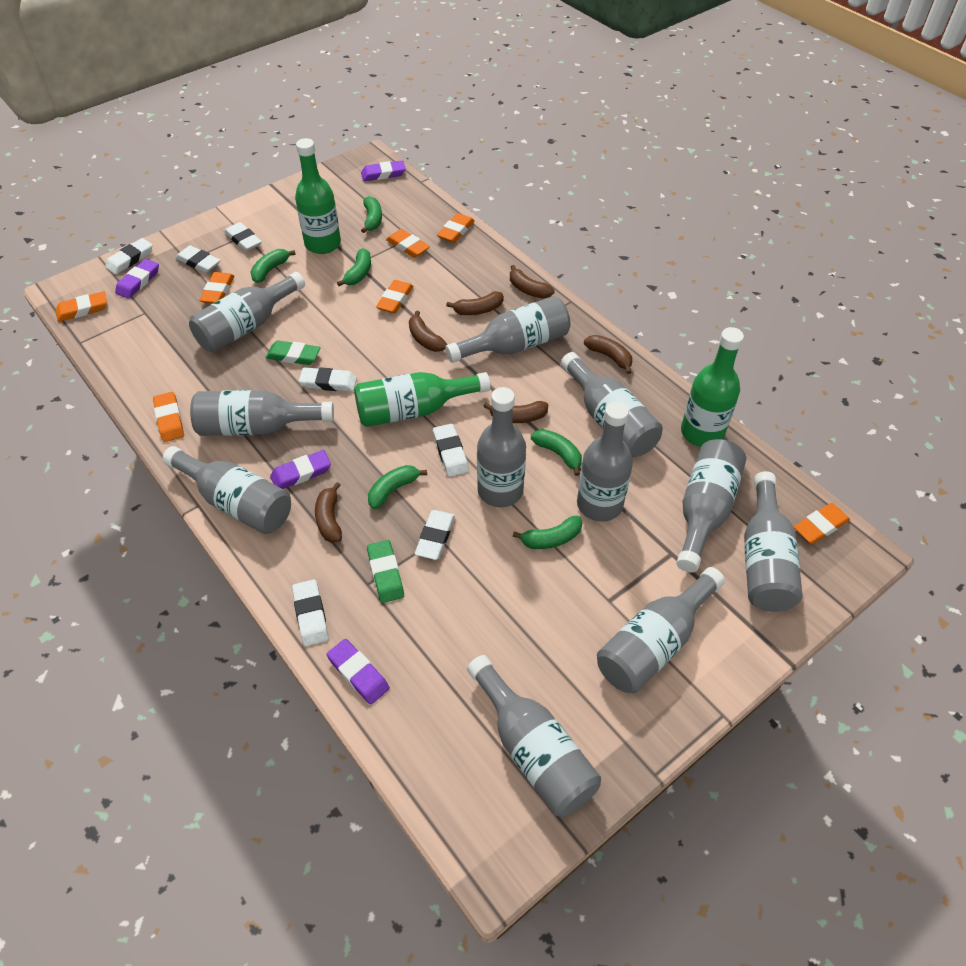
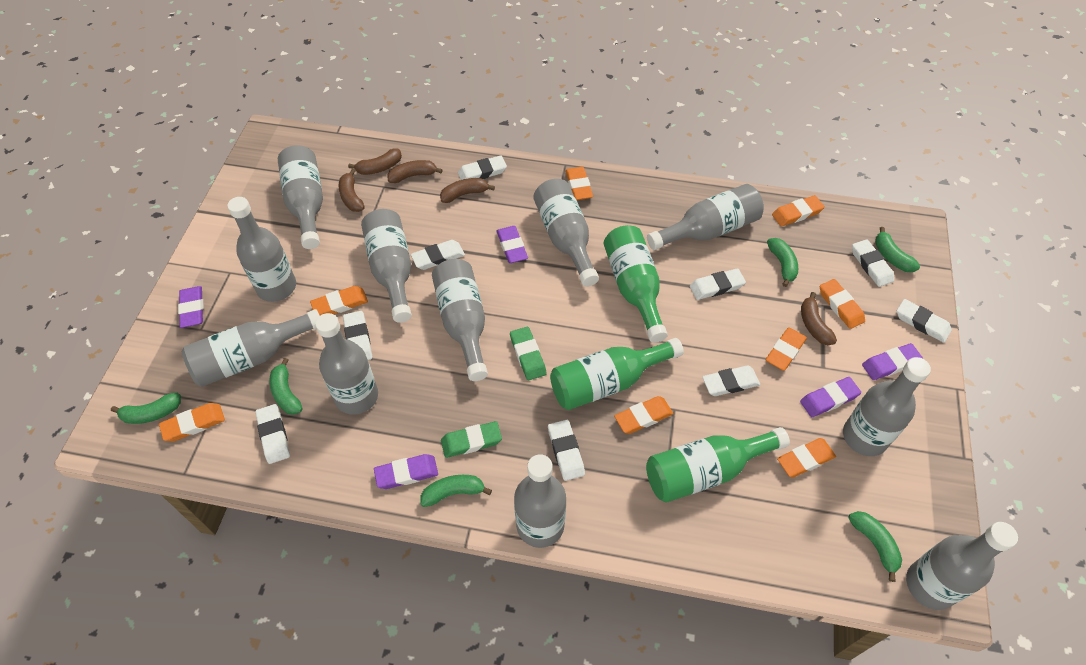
brown banana: [315,482,342,543] [409,311,447,352] [446,291,504,315] [483,401,549,423] [510,265,555,298] [584,335,632,374] = 6 -> [339,169,365,212] [348,149,402,175] [387,160,442,183] [440,178,495,203] [801,292,837,345] = 5
orange eraser: [56,291,107,322] [153,392,184,442] [199,272,234,304] [376,280,413,313] [386,229,430,258] [437,213,474,243] [794,503,850,544] = 7 -> [159,403,225,442] [310,286,368,316] [565,167,593,200] [614,396,673,434] [766,328,807,371] [772,195,825,226] [777,438,836,477] [820,279,865,329] = 8
purple eraser: [115,259,159,299] [270,450,331,489] [326,639,390,704] [361,161,406,181] = 4 -> [178,286,204,328] [374,454,438,489] [497,226,528,263] [800,377,861,417] [862,343,923,380] = 5
white eraser: [105,238,153,274] [176,245,220,273] [224,222,262,252] [292,579,329,646] [299,367,357,392] [415,510,455,560] [433,424,469,477] = 7 -> [255,404,290,464] [343,311,372,360] [411,240,465,270] [458,155,507,180] [548,420,585,481] [690,268,746,300] [702,366,760,396] [852,239,894,287] [897,299,952,343] = 9

